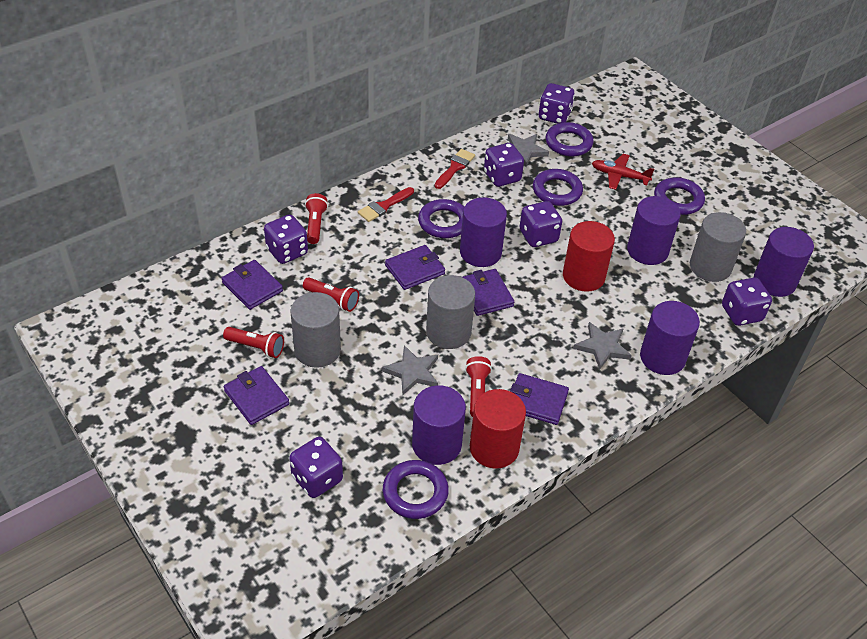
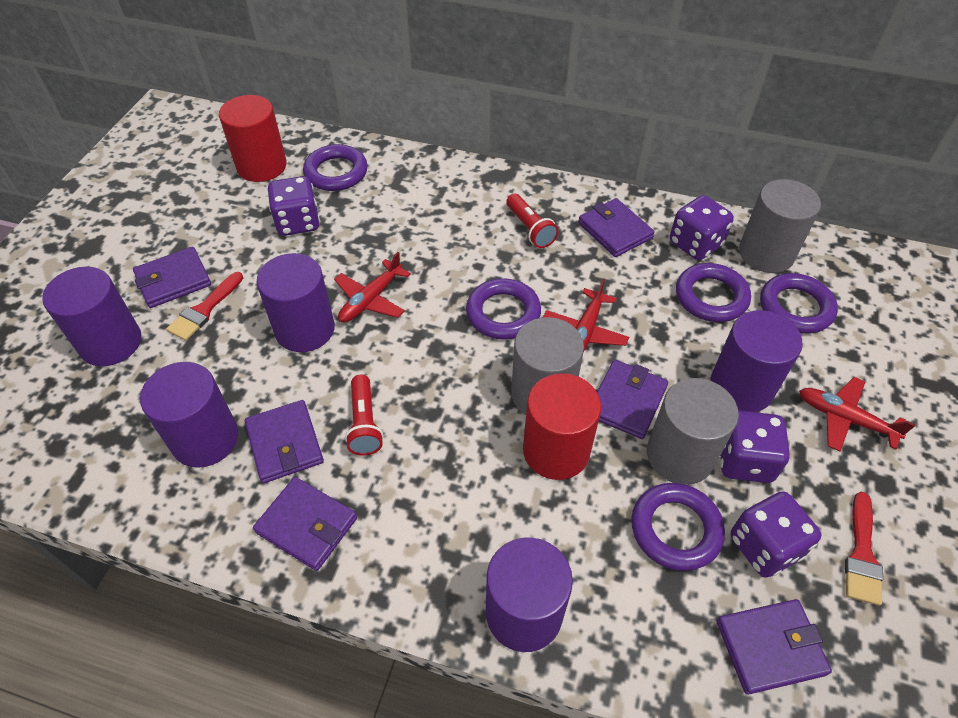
grey star: [382,345,438,395] [508,134,549,167] [573,322,632,370] = 3 -> none = 0
purple dice: [264,215,308,264] [289,437,343,498] [484,143,524,187] [519,201,562,247] [539,83,575,124] [722,278,772,326] = 6 -> [268,176,320,236] [670,195,734,260] [720,410,790,483] [730,491,821,578] = 4
purple wallet: [222,260,283,310] [224,366,289,425] [385,245,445,290] [462,269,514,316] [510,373,569,425] = 5 -> [133,247,211,308] [245,400,324,483] [253,477,357,571] [578,198,654,257] [597,360,668,439] [717,599,832,695] = 6
red flashlight: [223,327,284,358] [303,277,359,312] [305,193,328,244] [465,356,492,417] = 4 -> [345,375,383,456] [506,194,558,248] = 2
red plane: [592,154,654,190] = 1 -> [334,252,411,323] [543,279,629,353] [799,377,916,451] = 3

